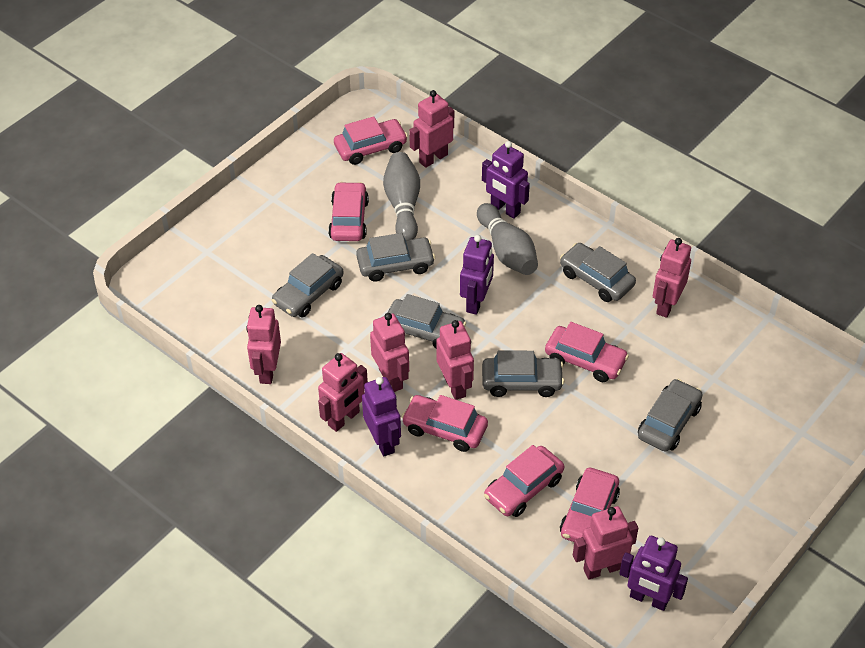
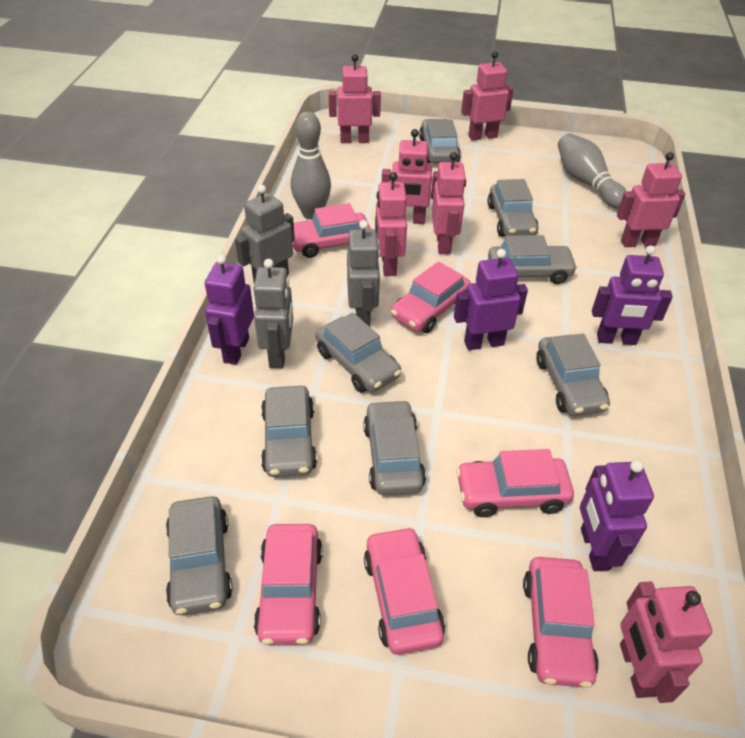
grey car: [272,253,343,317] [356,233,435,282] [388,294,466,348] [482,351,564,397] [560,243,636,302] [638,379,703,451] = 6 -> [166,496,232,615] [261,386,317,477] [315,312,402,393] [363,400,426,495] [419,119,461,163] [487,179,539,236] [488,235,577,284] [536,334,610,416] = 8
grey robot: none = 0 -> [235,185,295,283] [253,259,293,368] [347,220,380,327] = 3

